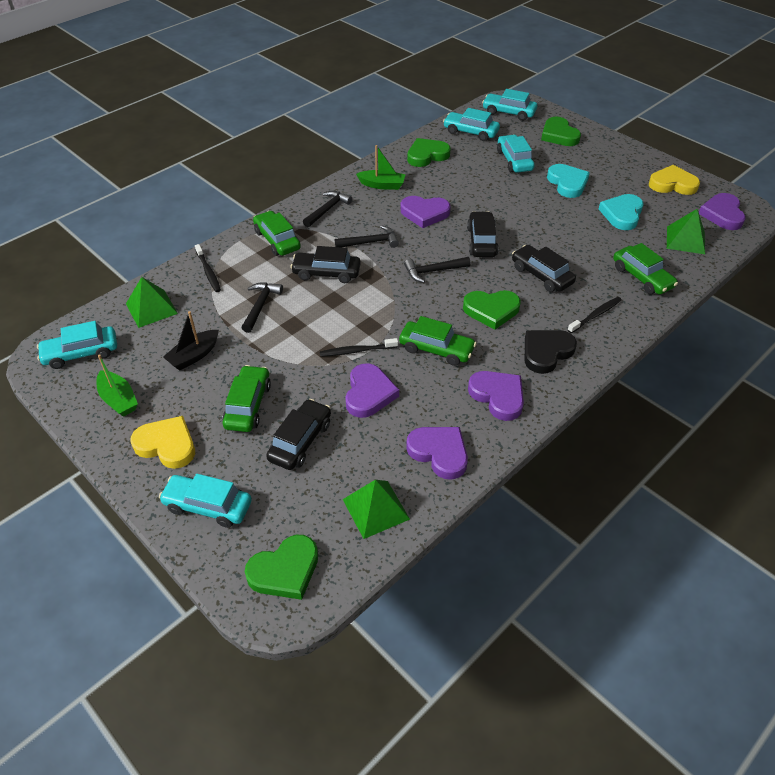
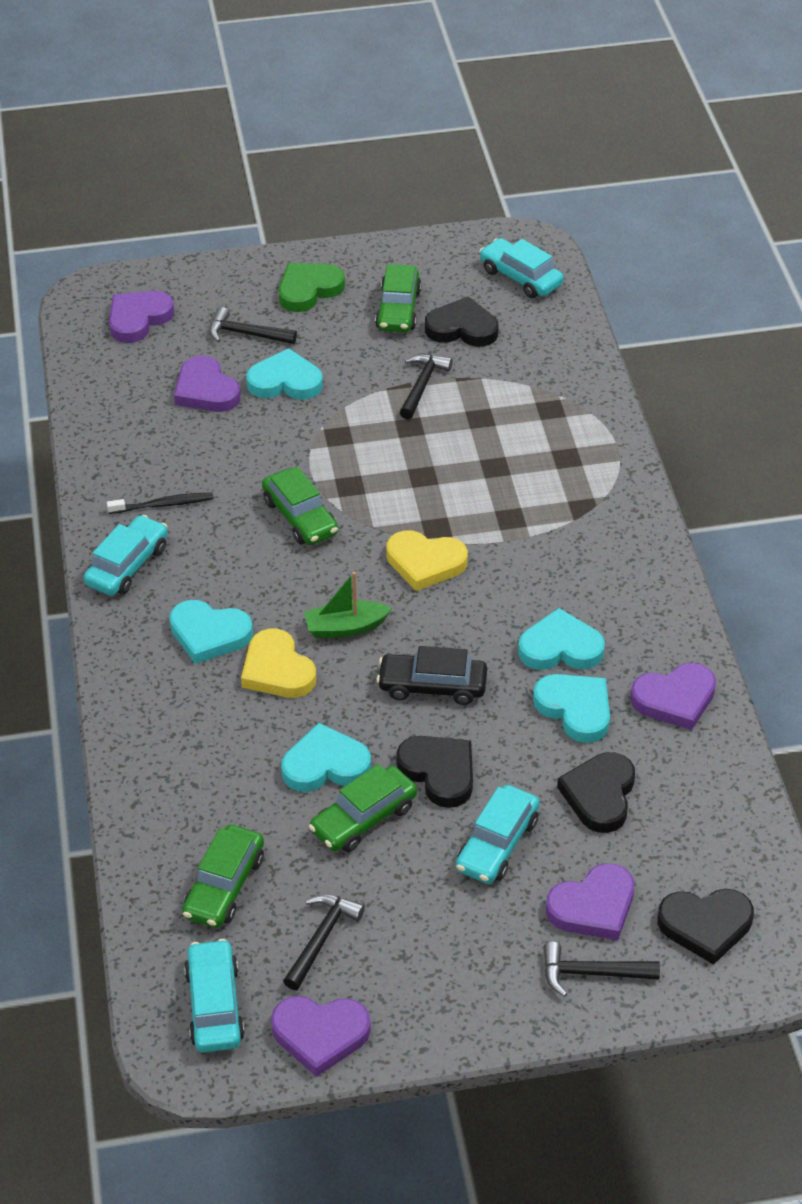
black boat: [163,311,219,370] = 1 -> none = 0
black car: [266,399,331,470] [290,246,361,283] [467,211,499,257] [512,245,576,292] = 4 -> [377,646,487,705] = 1
black heart: [525,330,577,374] = 1 -> [396,736,473,808] [425,296,499,347] [557,752,635,833] [657,889,754,965] = 4
black toothbrush: [195,244,221,292] [320,338,398,357] [568,297,622,333] = 3 -> [107,492,213,514] = 1
green boat: [97,355,138,417] [356,145,406,190] = 2 -> [304,572,392,638] = 1
green heart: [245,534,318,600] [407,138,451,167] [463,290,521,330] [541,117,581,146] = 4 -> [279,263,345,312] = 1
green pyramid: [126,277,178,328] [343,480,410,539] [667,209,705,254] = 3 -> none = 0
turquoise car: [37,321,117,369] [159,474,252,528] [443,108,500,141] [482,89,537,121] [497,135,535,173] = 5 -> [83,515,168,596] [184,939,245,1052] [456,785,540,884] [479,238,564,298] = 4
turquoise heart: [547,164,590,198] [599,194,644,230] = 2 -> [169,600,253,664] [246,348,323,400] [281,723,371,792] [518,608,605,670] [533,674,610,743] = 5

